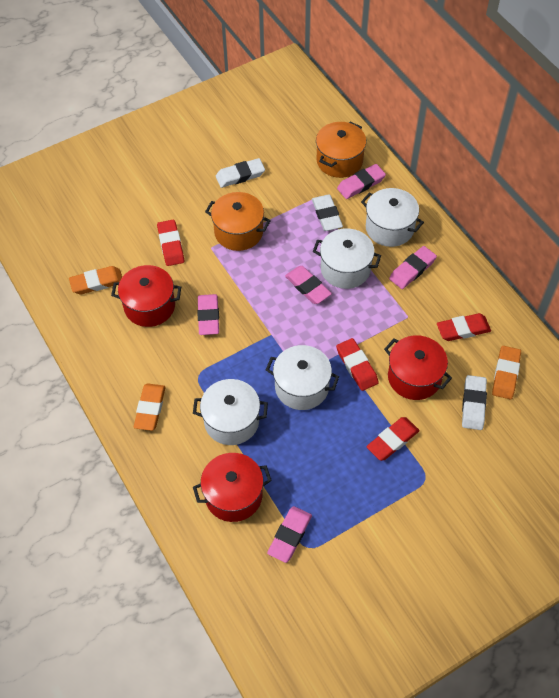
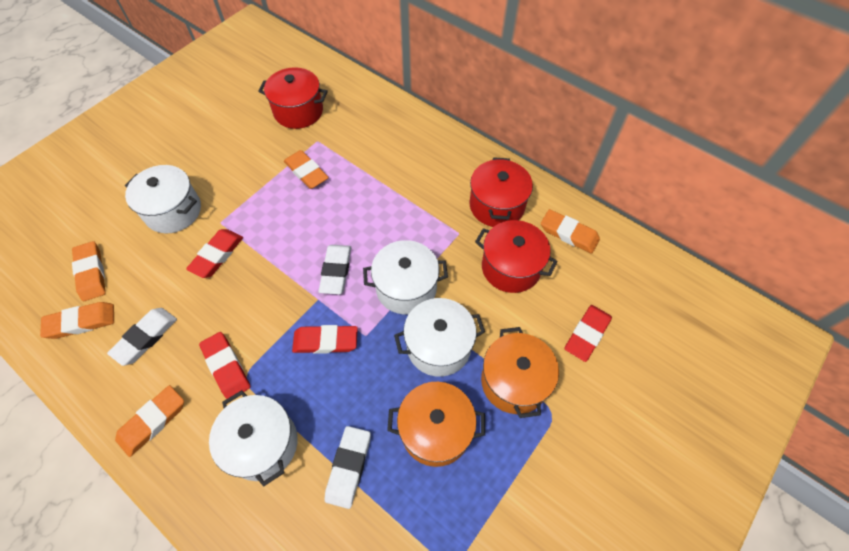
orange eraser: [69,266,122,295] [134,383,166,431] [492,346,521,399] = 3 -> [40,302,114,339] [72,241,106,301] [115,385,184,457] [284,150,329,189] [541,209,600,254] = 5
pink eraser: [197,294,219,335] [267,506,312,563] [285,266,332,304] [337,164,386,199] [389,246,437,289] = 5 -> none = 0

